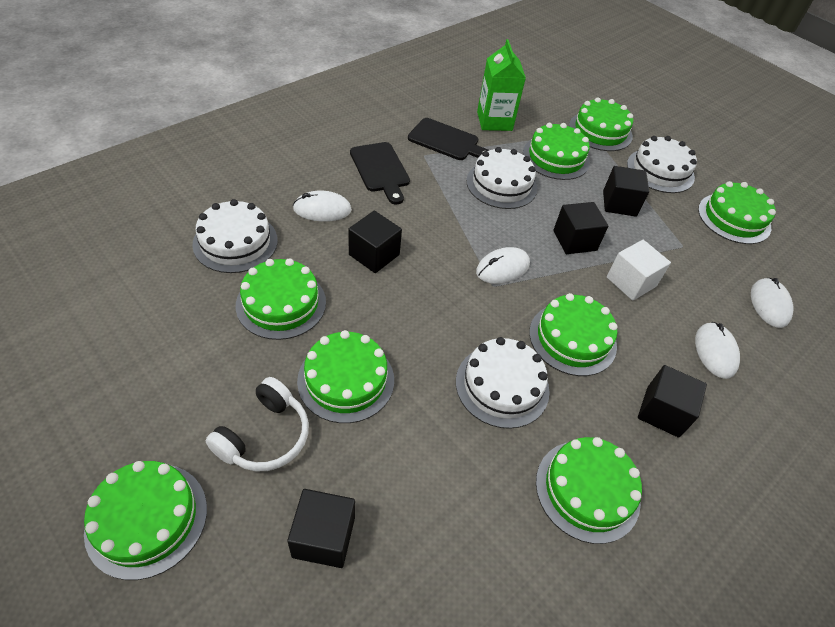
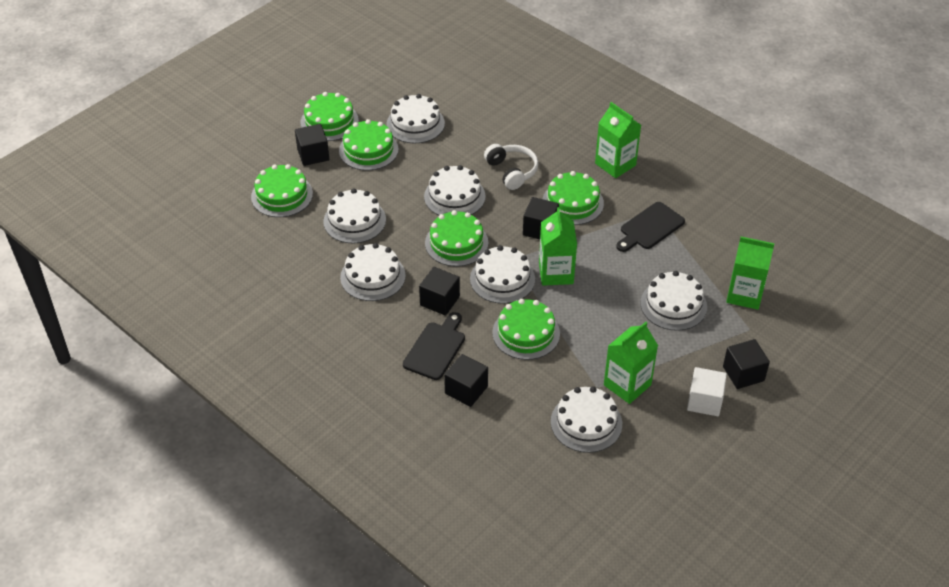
green cake: [84,461,207,580] [236,258,326,340] [297,330,394,423] [523,123,590,180] [529,293,618,376] [536,437,642,544] [569,97,633,151] [698,181,776,244] = 8 -> [251,164,313,217] [301,92,359,141] [339,119,399,171] [425,210,489,267] [492,299,560,360] [542,171,604,225] = 6
green carton: [477,39,526,131] = 1 -> [539,207,577,286] [595,102,641,178] [604,322,658,404] [726,237,775,310] = 4
white cake: [192,199,278,273] [456,337,550,429] [466,147,537,209] [627,136,697,193] = 4 -> [323,188,386,243] [340,243,406,301] [387,94,445,143] [424,165,486,215] [470,245,535,304] [551,386,622,453] [641,271,707,331] = 7
white mouse: [293,191,352,222] [476,247,530,284] [695,322,740,379] [751,278,793,328] = 4 -> none = 0

